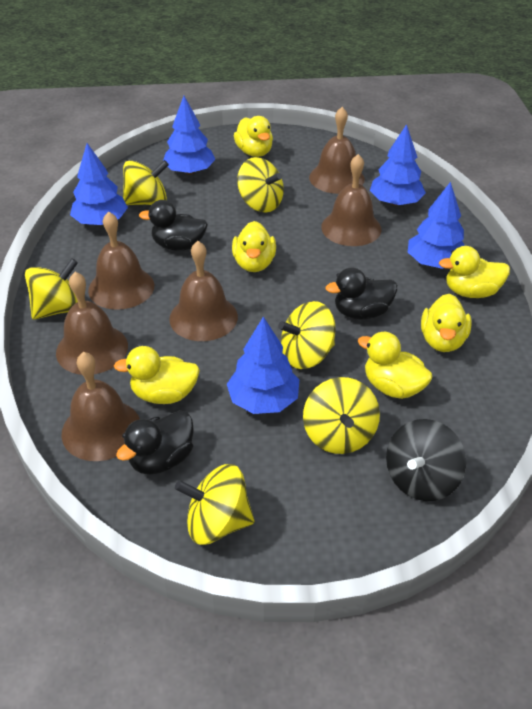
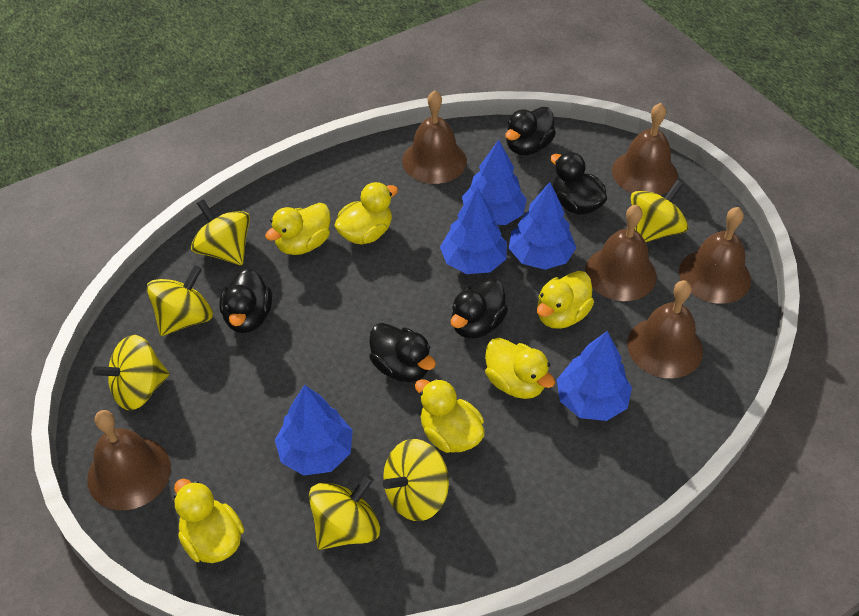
black duck: [116,410,194,474] [139,200,208,251] [326,268,397,320] = 3 -> [219,268,272,333] [369,323,436,382] [451,278,508,338] [505,107,556,155] [550,152,607,215] = 5
black spinning top: [386,419,466,501] = 1 -> none = 0

